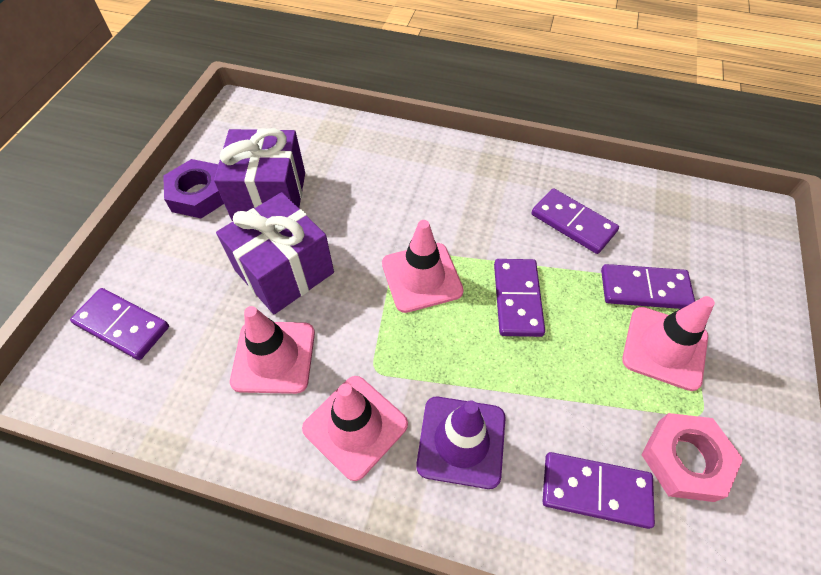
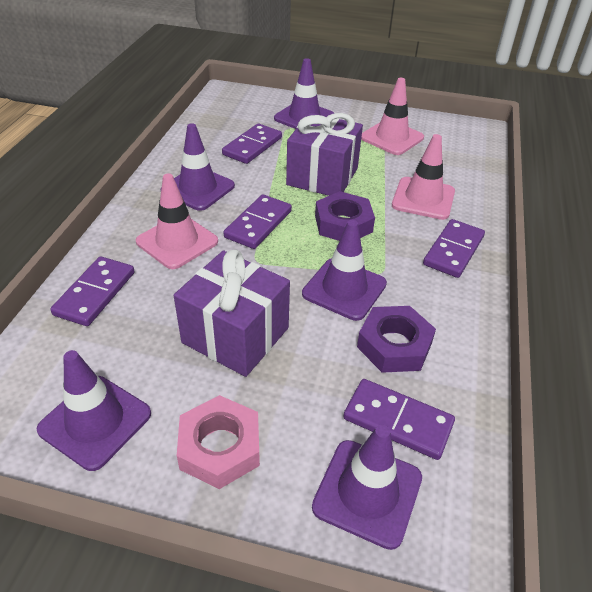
pink traffic cone: [230,306,315,394] [302,376,408,481] [382,220,464,313] [622,296,715,391] = 4 -> [136,173,218,269] [361,78,424,155] [392,134,455,220] = 3
purple nut: [163,159,224,218] = 1 -> [315,191,375,241] [357,306,436,373] = 2
purple traffic cone: [416,397,505,489] = 1 -> [36,350,151,471] [161,123,235,211] [274,58,334,129] [302,220,387,321] [312,425,422,550] = 5

